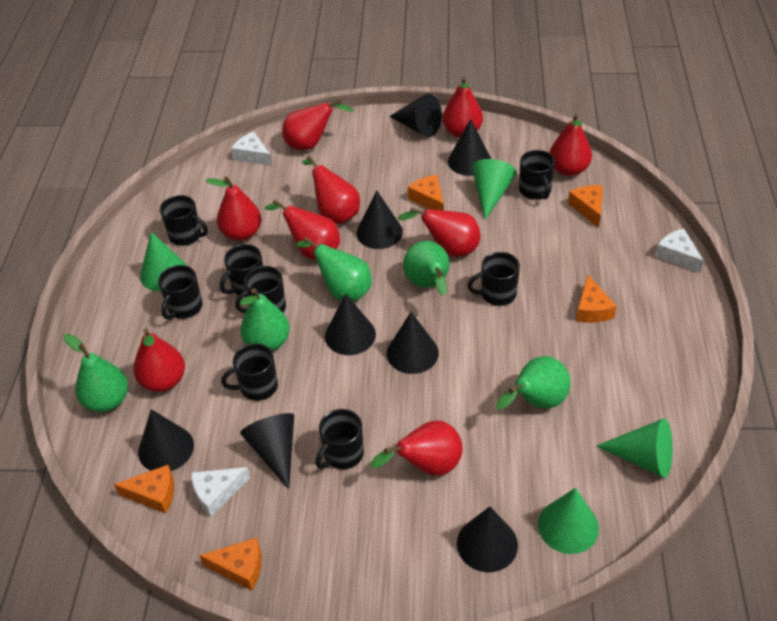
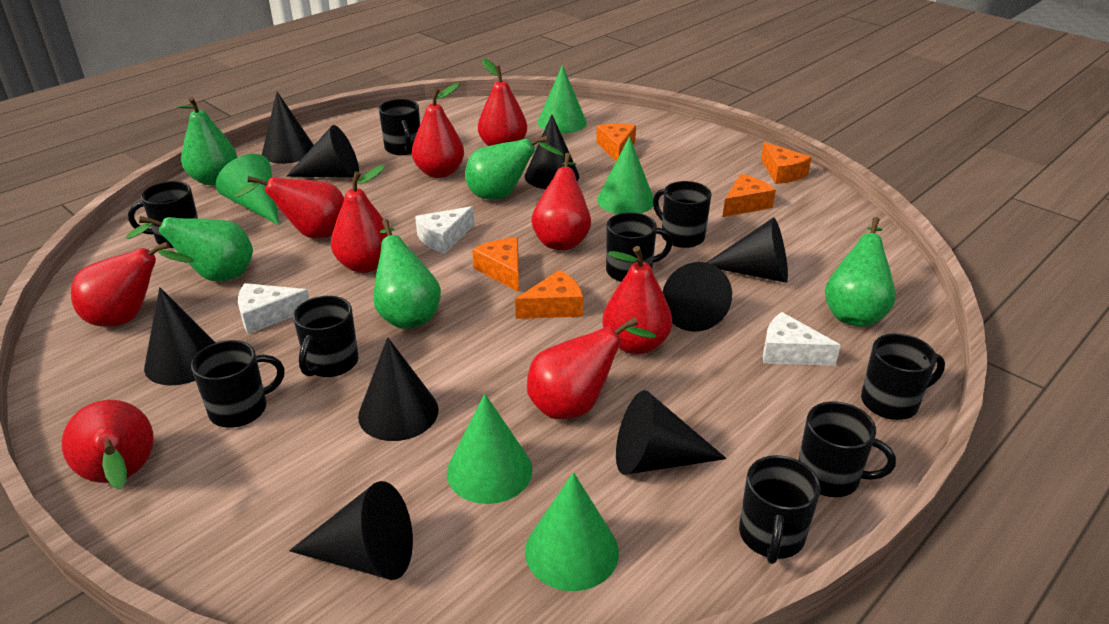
black cone: [138,409,194,471] [240,413,294,489] [325,294,376,355] [356,190,403,249] [387,312,439,374] [389,94,442,137] [448,119,491,176] [457,506,518,572] = 8 -> [144,287,216,385] [262,92,314,164] [286,125,359,178] [289,481,413,580] [358,337,439,441] [525,114,579,189] [616,390,727,475] [663,262,732,332] [706,217,788,283] = 9
black mug: [158,265,203,320] [160,195,208,246] [220,244,263,297] [221,343,278,401] [235,266,286,313] [315,409,364,469] [467,252,520,306] [519,150,555,200] = 8 -> [128,181,198,248] [191,340,285,428] [293,296,359,377] [379,99,420,155] [606,212,673,282] [653,181,712,248] [739,455,821,564] [798,401,896,497] [861,333,945,420] = 9
green cone: [140,232,187,291] [472,159,517,220] [538,488,599,554] [596,419,673,478] = 4 -> [216,154,279,225] [447,394,532,504] [525,472,619,591] [537,65,587,134] [597,137,654,214] = 5

